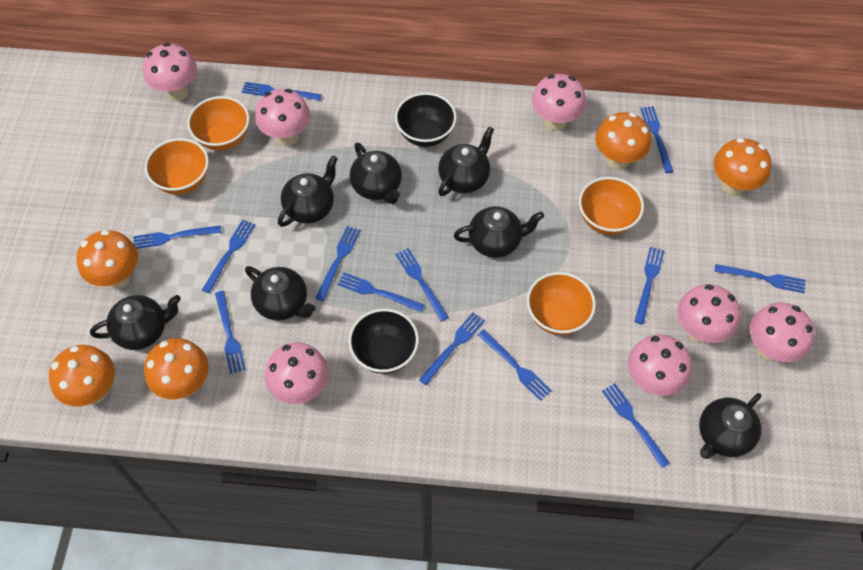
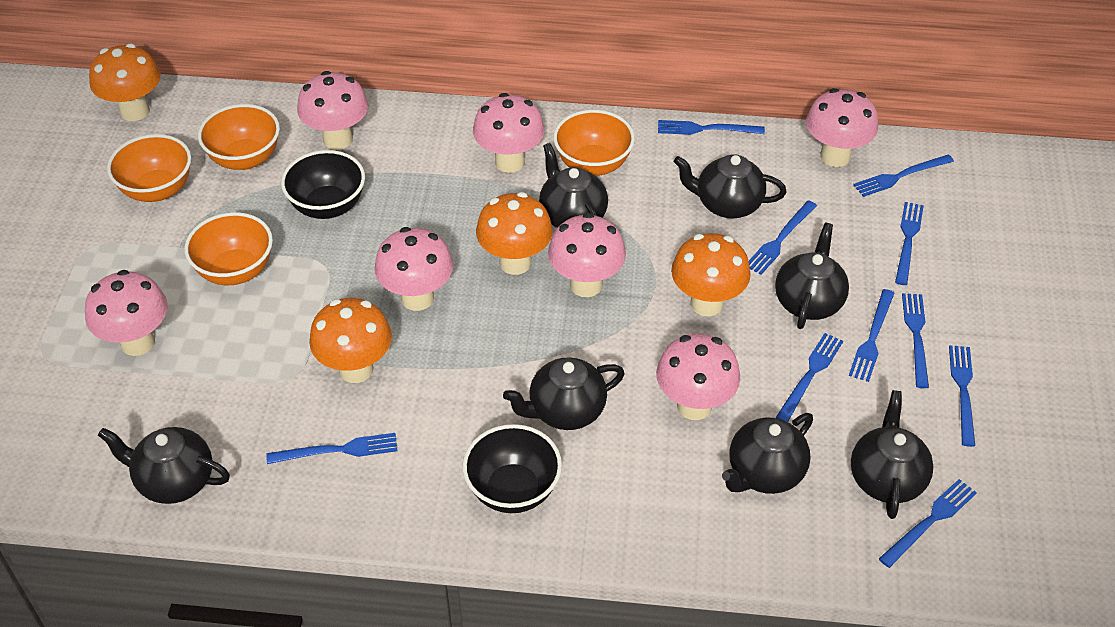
blue fork: [133,225,221,249] [202,220,255,293] [215,291,246,374] [242,82,322,101] [315,226,361,301] [337,273,424,312] [395,248,449,322] [419,312,485,385] [477,329,552,401] [602,383,670,468] [634,247,665,325] [640,106,674,173] [715,264,805,293] = 13 -> [266,433,398,464] [658,120,765,135] [749,200,817,275] [776,333,843,422] [849,289,894,382] [853,154,954,197] [879,479,977,568] [895,202,924,285] [902,293,929,388] [949,345,975,447] = 10
orange mushroom: [49,345,115,407] [77,230,138,289] [144,338,209,400] [595,112,651,170] [714,138,772,196] = 5 -> [89,44,160,121] [309,298,392,383] [476,192,553,275] [671,233,751,316] = 4

